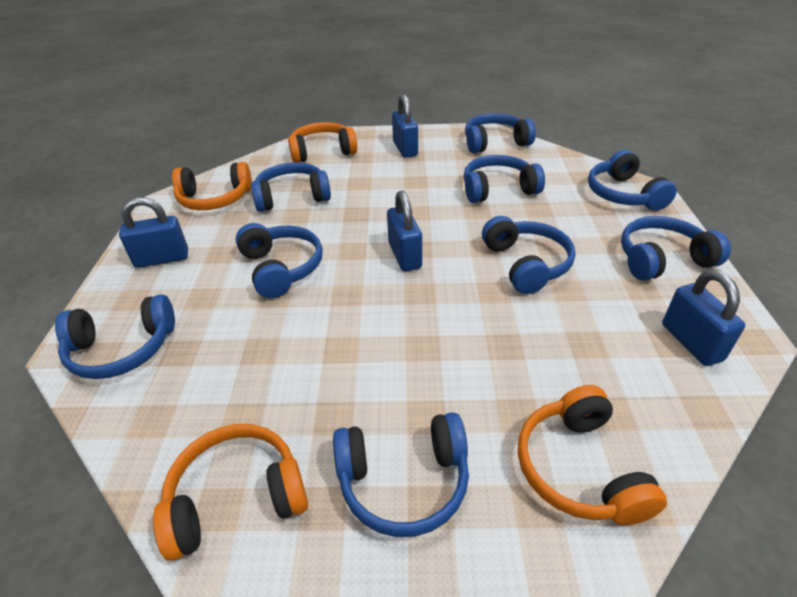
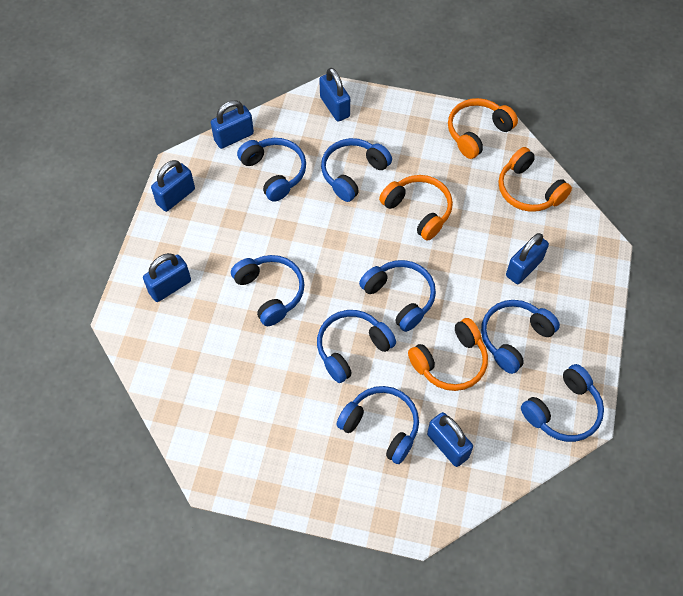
blue headphones: [55,294,175,379] [236,223,323,298] [251,162,331,212] [333,412,469,537] [464,155,545,203] [465,113,536,153] [482,216,576,294] [588,150,677,211] [621,216,731,281] = 9 -> [231,255,305,326] [237,138,306,202] [317,310,396,383] [321,138,392,202] [336,386,419,464] [359,260,436,332] [481,300,560,374] [521,364,604,442] = 8
blue padlock: [119,197,188,268] [387,191,422,271] [392,94,418,158] [662,270,745,366] = 4 -> [143,253,191,302] [151,160,195,212] [211,100,254,149] [319,68,350,122] [427,412,473,467] [506,233,549,284] = 6

